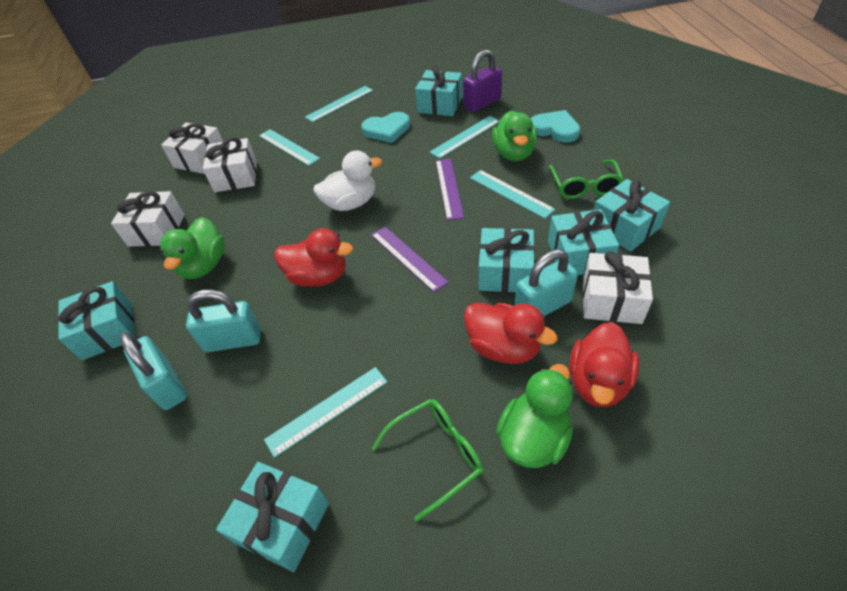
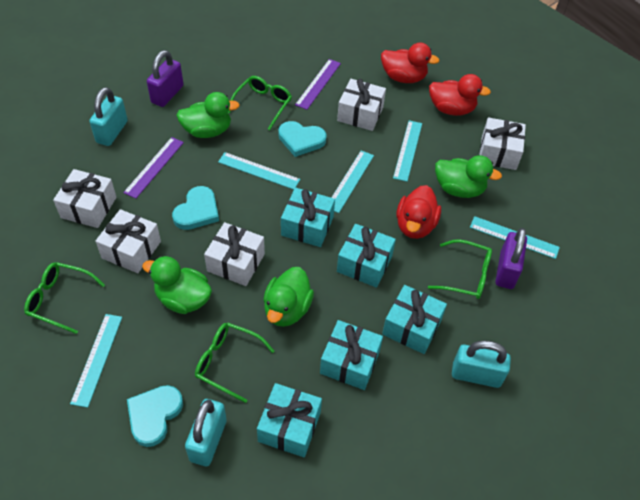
green duck: [160,217,225,279] [492,111,537,161] [496,364,573,468] = 3 -> [142,256,212,314] [176,92,240,138] [263,267,314,327] [435,155,502,198] = 4
green glasses: [372,399,483,522] [549,159,624,199] = 2 -> [24,262,105,334] [195,322,274,403] [228,76,292,130] [428,239,492,299] = 4
purple padlock: [463,50,502,112] = 1 -> [147,50,184,107] [495,228,527,289] = 2
turquoise gift: [58,281,136,360] [216,462,329,572] [415,65,462,116] [479,228,535,292] [548,209,619,275] [594,179,670,252] = 6 -> [257,383,322,457] [281,188,335,247] [320,320,383,390] [337,224,396,288] [382,285,447,354] = 5
turquoise heart: [361,112,410,143] [531,110,580,142] = 2 -> [127,385,183,447] [172,186,219,230] [278,121,327,157] = 3
white duck: [313,150,382,211] = 1 -> none = 0
white gift: [111,191,185,247] [161,123,223,174] [203,137,257,192] [583,251,653,324] = 4 -> [53,169,117,228] [95,209,161,273] [204,222,265,286] [337,79,386,131] [480,117,526,170] = 5

